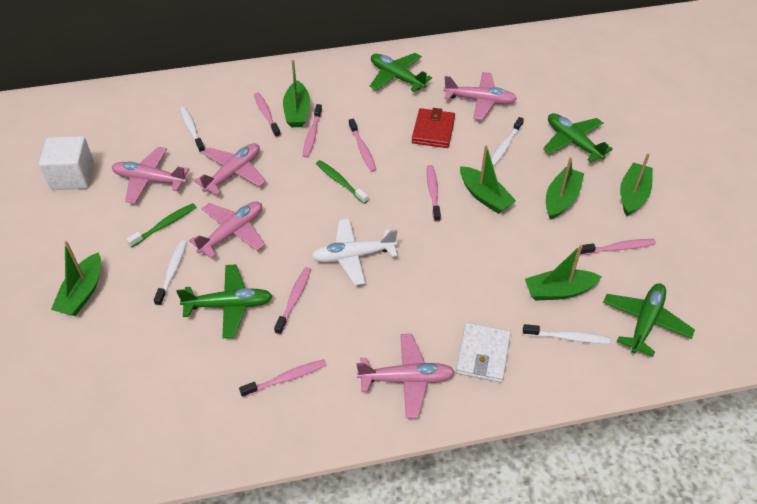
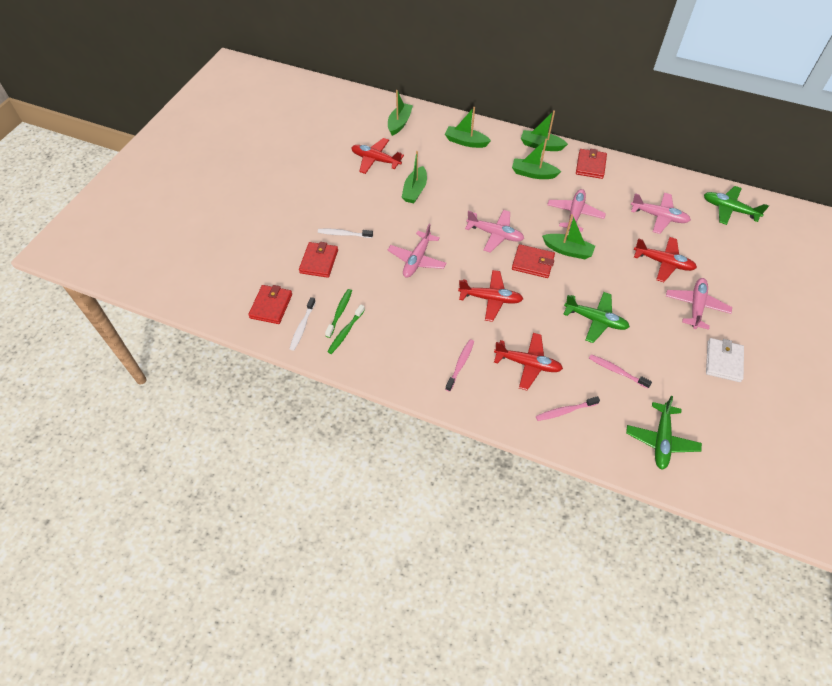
green plane: [176,264,273,338] [370,53,432,92] [543,113,613,163] [603,283,695,357] = 4 -> [563,292,630,343] [626,396,702,470] [704,186,769,225] = 3
pink toothbrush: [239,359,327,398] [254,92,281,138] [274,267,311,335] [303,104,322,158] [349,119,376,172] [427,165,441,222] [580,239,656,255] = 7 -> [445,339,474,392] [536,396,600,421] [589,354,652,389] = 3
red plane: none = 0 -> [351,138,404,174] [458,270,523,322] [494,333,563,390] [634,237,697,282] = 4
red wallet: [412,108,455,148] = 1 -> [248,285,292,324] [299,242,338,278] [512,244,555,278] [576,149,607,179] = 4
white cube: [39,136,94,190] = 1 -> none = 0
white plane: [311,218,398,286] = 1 -> none = 0
white toothbrush: [154,240,187,306] [180,107,205,153] [491,117,524,167] [523,324,610,344] = 4 -> [290,297,316,351] [318,228,373,238] = 2

